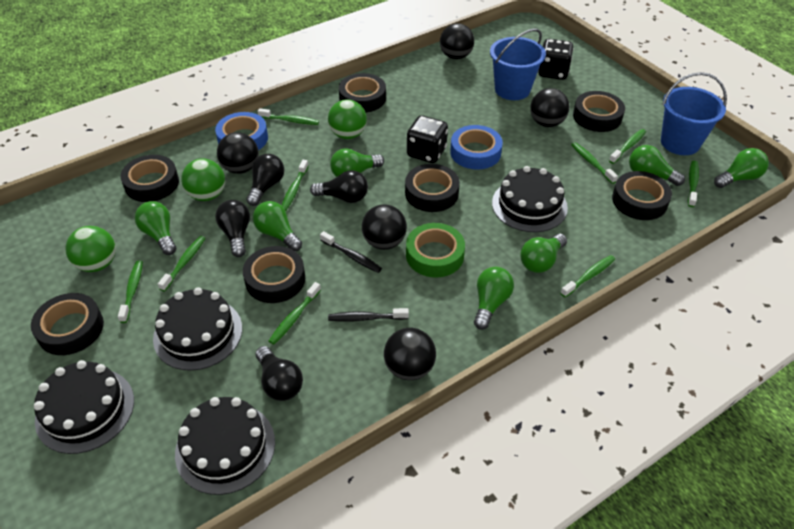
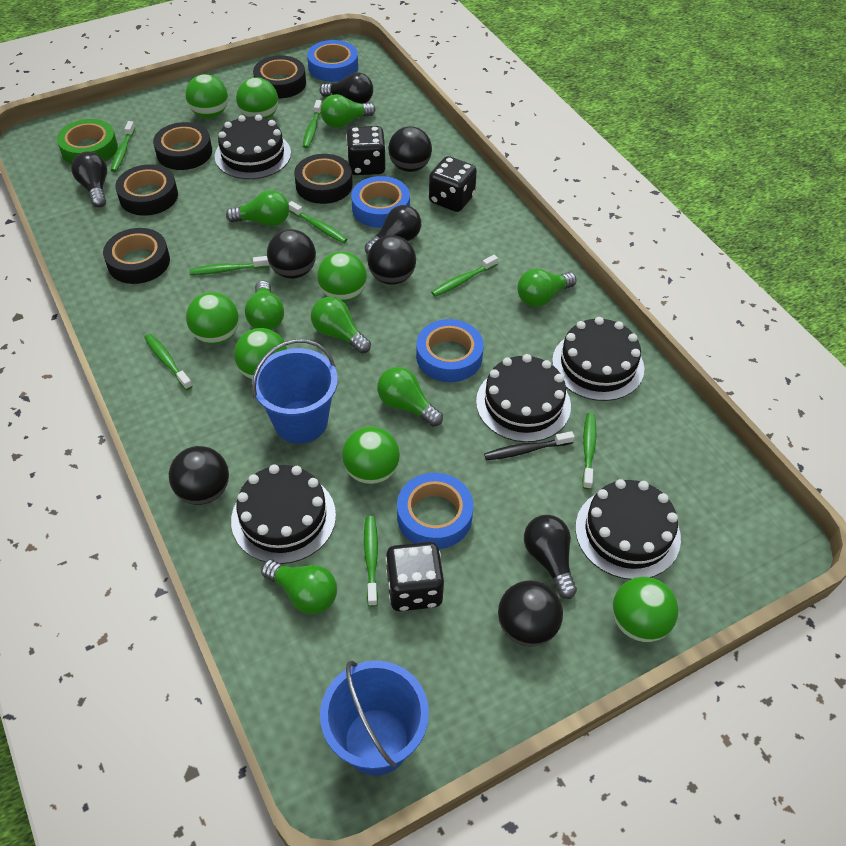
black cake: [34,360,134,454] [153,287,242,371] [175,397,275,495] [492,166,568,232] = 4 -> [215,114,291,179] [231,464,336,564] [476,354,571,442] [552,317,644,401] [575,479,681,580] = 5
black dice: [407,115,448,163] [538,39,574,80] = 2 -> [346,126,386,175] [386,542,444,611] [429,156,477,212] = 3
black tape: [31,293,104,355] [120,155,179,202] [243,246,305,303] [339,73,386,113] [405,164,460,212] [573,91,625,132] [612,171,672,220] = 7 -> [103,228,170,284] [115,164,178,216] [153,122,212,170] [253,56,306,98] [294,154,353,204] = 5
black toothbrush: [320,231,382,273] [328,308,409,322] = 2 -> [484,431,575,461] = 1
blue tape: [215,112,268,150] [450,125,503,170] = 2 -> [307,40,358,82] [351,176,410,228] [397,473,474,549] [416,319,484,382] = 4
green ball: [66,226,116,272] [181,158,225,201] [328,99,367,139] = 3 -> [186,74,228,118] [186,292,239,344] [234,328,287,379] [236,77,278,119] [317,252,367,302] [342,427,400,484] [612,577,678,642] = 7
green toothbrush: [118,260,143,323] [158,236,205,291] [257,108,319,125] [269,282,321,345] [282,160,309,211] [560,255,615,297] [571,142,618,184] [609,129,646,164] [688,161,699,207] = 9 -> [111,121,135,172] [144,334,193,390] [189,256,269,275] [289,201,348,243] [303,100,322,148] [364,516,378,607] [431,255,498,297] [582,413,596,490] = 8

